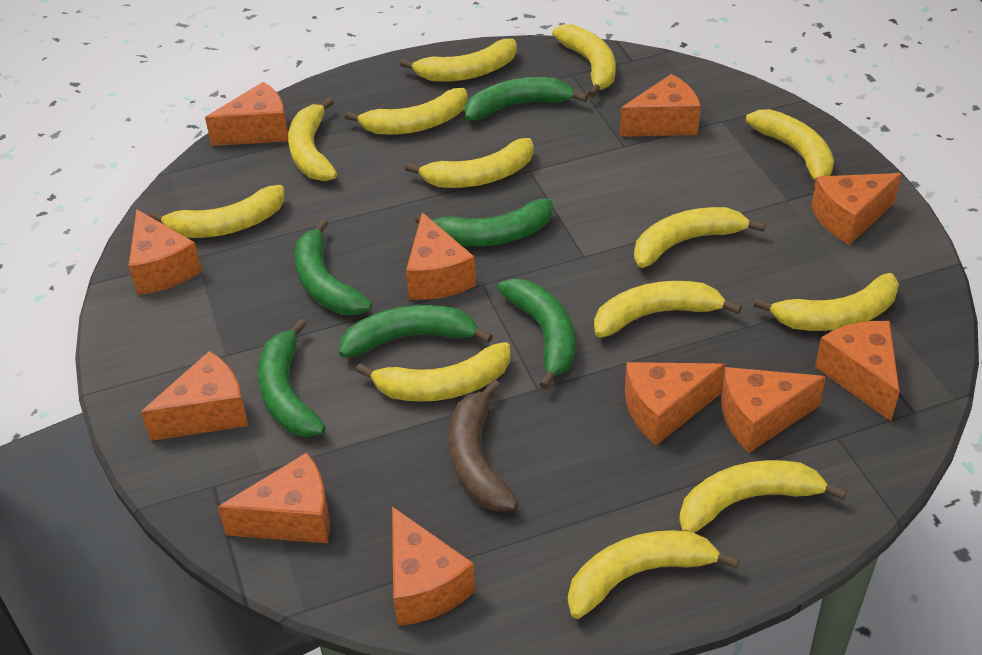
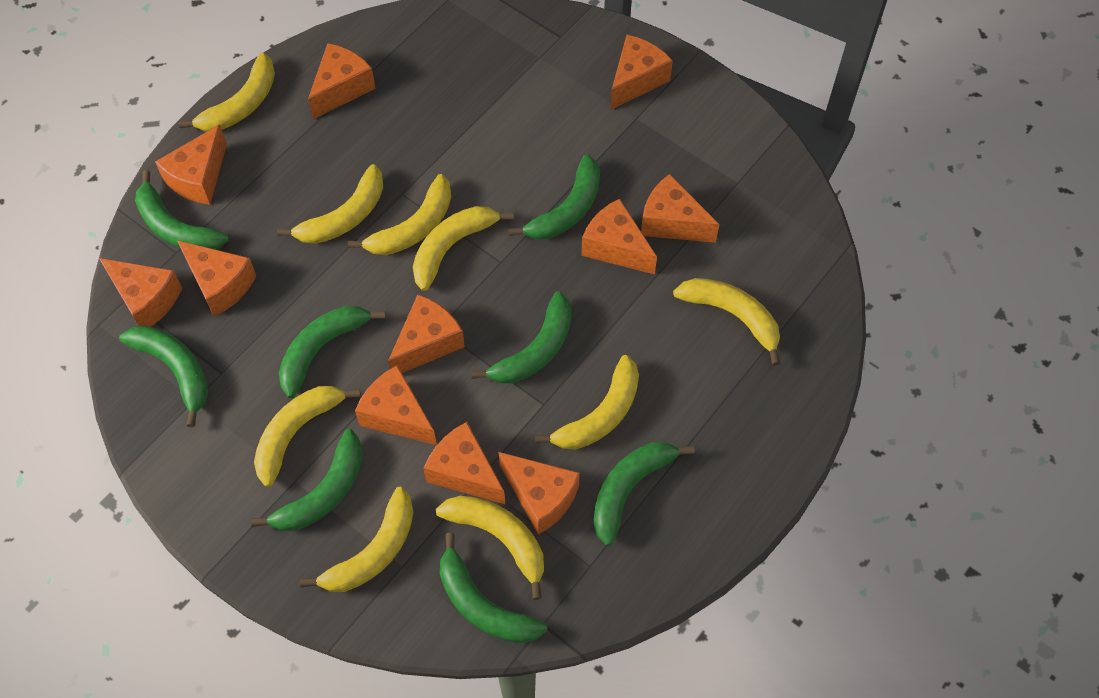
brown banana: [449,379,518,512] = 1 -> none = 0
green banana: [258,319,326,437] [295,219,372,315] [339,305,493,358] [415,199,553,247] [465,77,588,121] [498,279,575,390] = 6 -> [119,325,208,427] [135,170,229,250] [251,429,363,531] [279,306,386,398] [440,533,547,644] [471,291,572,384] [508,154,600,239] [593,442,695,546] = 8
yellow banana: [148,185,285,238] [288,97,337,181] [345,88,468,135] [356,342,510,402] [399,39,517,82] [405,138,534,188] [552,24,616,98] [568,530,740,619] [594,281,742,338] [634,207,766,268] [679,460,847,533] [746,109,834,191] [754,273,899,331] = 13 -> [179,53,275,131] [254,386,361,487] [277,164,383,244] [300,487,414,592] [348,174,451,255] [413,206,514,291] [436,496,544,600] [535,355,639,449] [673,278,780,366] = 9

